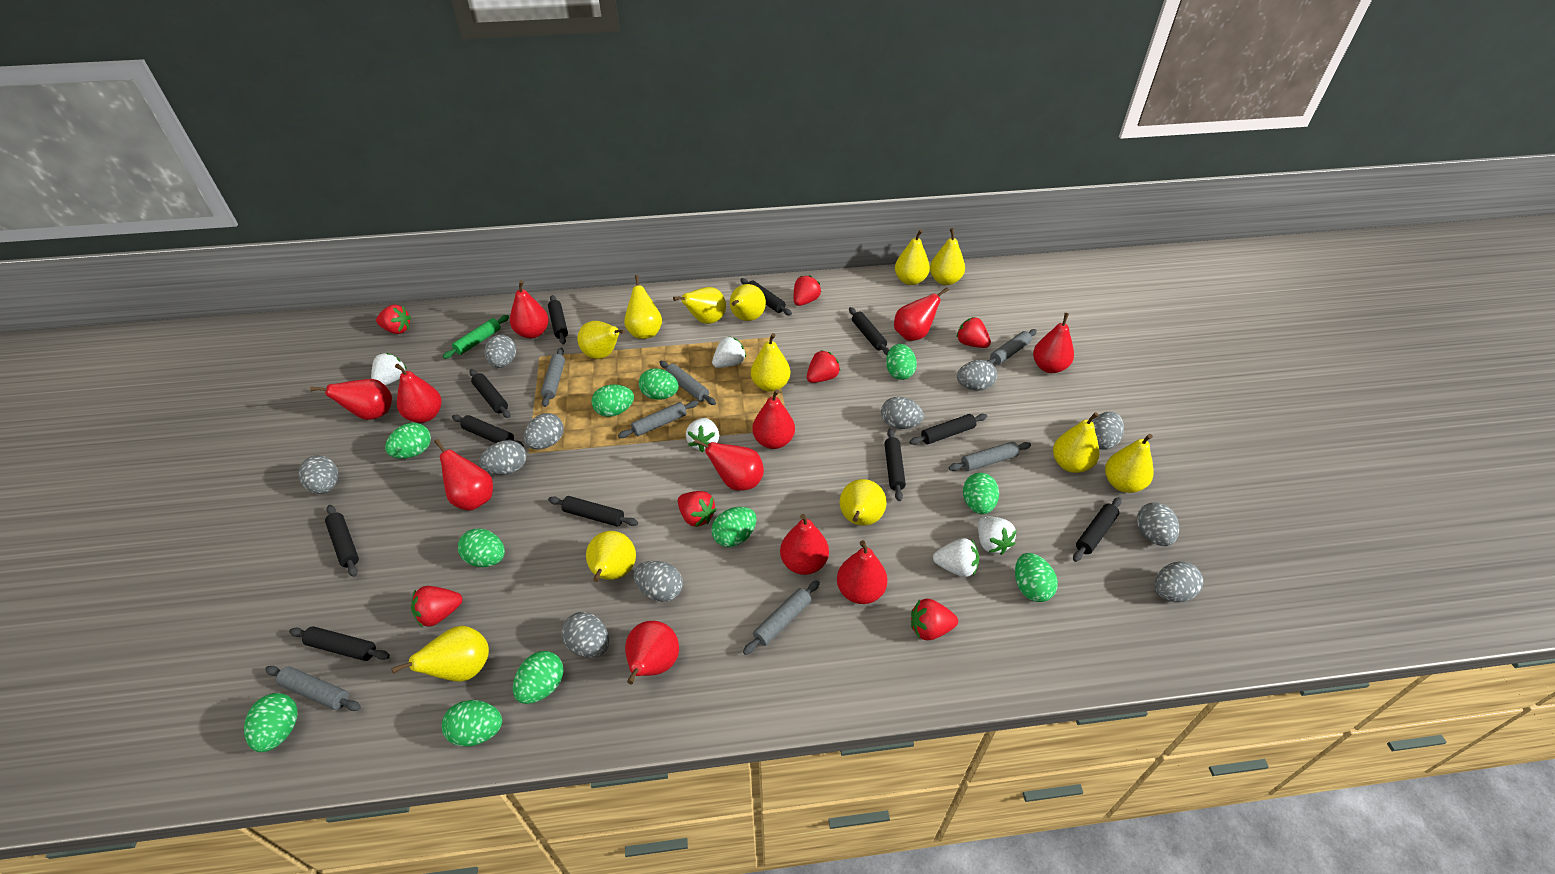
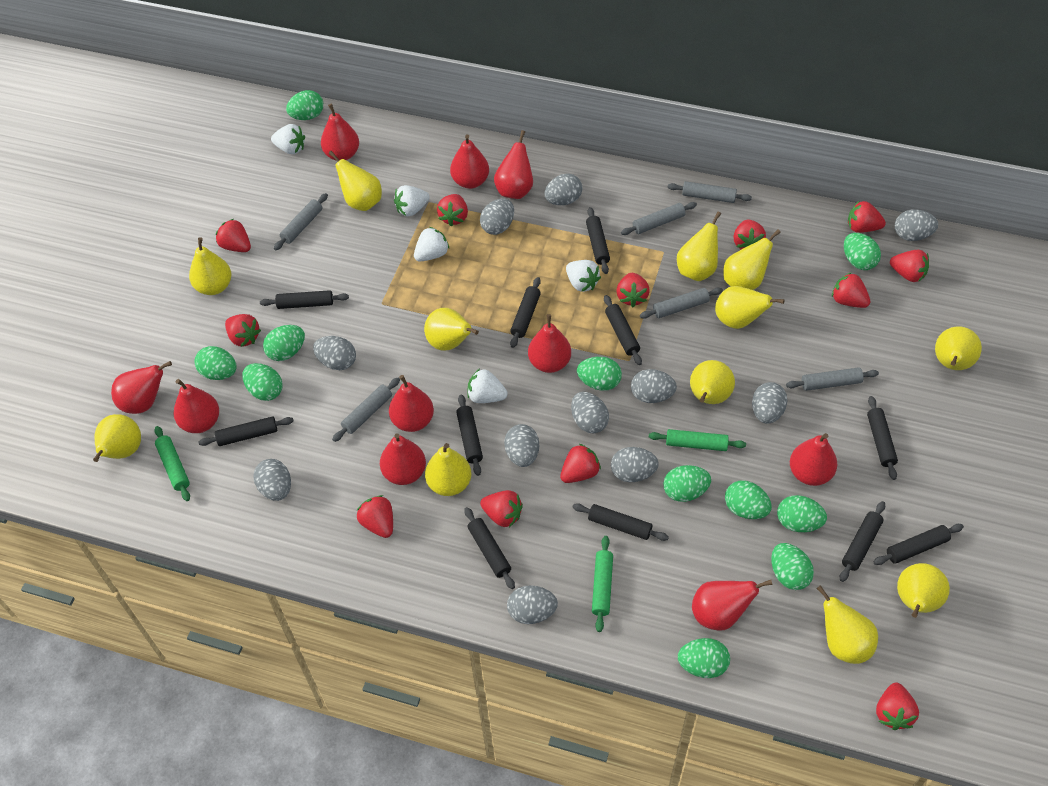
green rolling pin: [443,315,509,359] = 1 -> [154,426,190,501] [592,536,613,632] [649,429,746,451] = 3
grey rolling pin: [265,666,361,711] [541,347,565,407] [618,400,699,438] [659,361,716,405] [743,580,820,655] [949,442,1031,471] [987,329,1037,365] = 7 -> [274,193,328,250] [332,378,400,442] [621,202,697,235] [640,288,723,319] [667,181,752,203] [786,367,879,391] = 6
red pear: [310,379,392,420] [395,364,441,423] [434,439,493,511] [510,280,549,338] [625,621,679,684] [694,439,764,491] [752,389,795,449] [780,514,829,575] [837,540,888,604] [894,287,949,341] [1033,313,1074,373] = 11 -> [111,361,172,414] [174,379,219,433] [321,104,359,160] [380,433,426,485] [389,375,434,432] [450,134,489,189] [494,130,533,199] [528,314,571,373] [692,580,773,631] [790,433,837,486] = 10
red strawberry: [376,305,411,334] [411,586,462,627] [678,491,717,527] [794,275,821,306] [807,350,840,383] [911,599,958,640] [956,317,991,348] = 7 -> [216,219,251,252] [225,314,261,347] [357,495,393,538] [437,194,468,226] [480,490,523,527] [560,444,601,483] [616,273,650,307] [733,220,766,249] [832,272,870,308] [848,201,886,233] [876,683,919,730] [890,250,929,282] = 12

